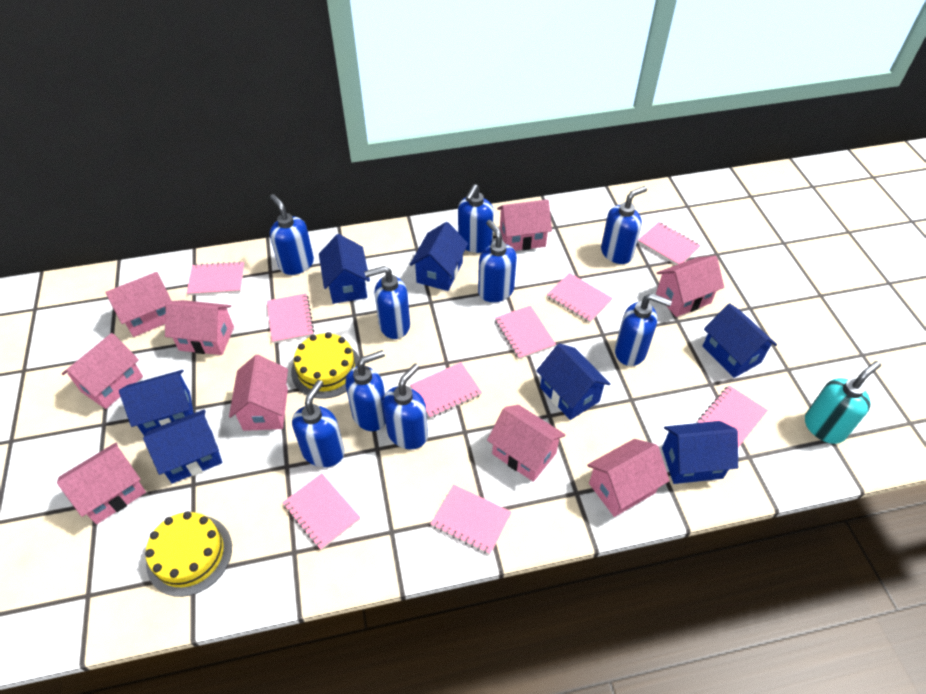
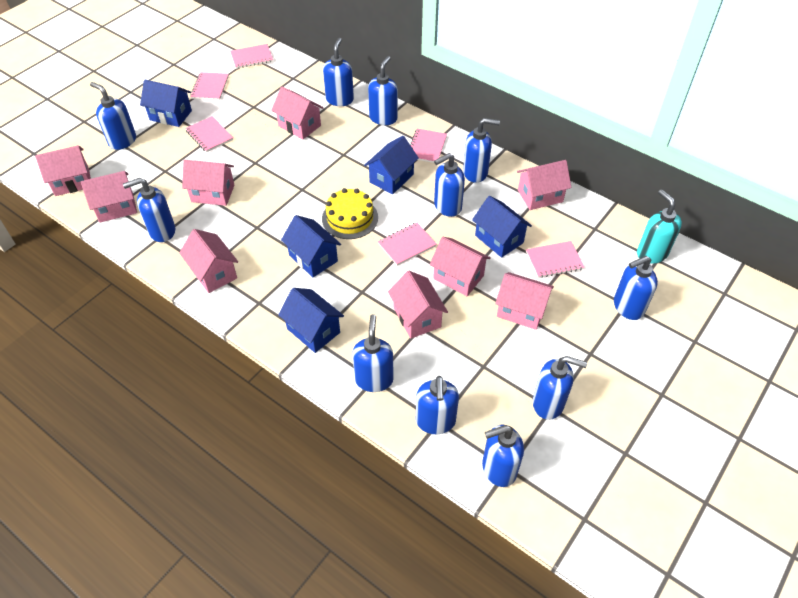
blue house: [119,370,194,436] [143,409,222,484] [319,234,370,304] [410,222,468,291] [536,343,611,420] [662,421,738,484] [702,303,777,378] = 7 -> [140,80,192,127] [278,288,344,353] [281,215,341,277] [364,136,419,194] [472,196,532,258] = 5
blue soap dispenser: [270,194,314,275] [292,380,345,467] [346,350,386,431] [364,266,410,339] [383,363,428,449] [458,184,494,253] [478,220,517,302] [601,186,647,264] [615,293,672,366] = 9 -> [90,82,136,150] [123,178,175,242] [323,38,354,106] [352,314,394,392] [368,56,398,125] [416,376,459,434] [434,153,465,217] [463,118,500,183] [482,425,524,487] [533,356,587,420] [614,256,658,320] = 11
pink notebook: [187,261,245,295] [267,293,314,343] [282,473,361,550] [410,362,482,419] [430,484,512,555] [495,305,556,359] [547,273,613,323] [638,222,701,265] [698,385,768,447] = 9 -> [185,116,233,152] [190,72,229,100] [230,44,273,69] [378,223,437,266] [410,129,447,163] [526,241,585,278] = 6
yellow cake: [145,511,232,597] [291,332,360,399] = 2 -> [322,188,378,239] = 1

